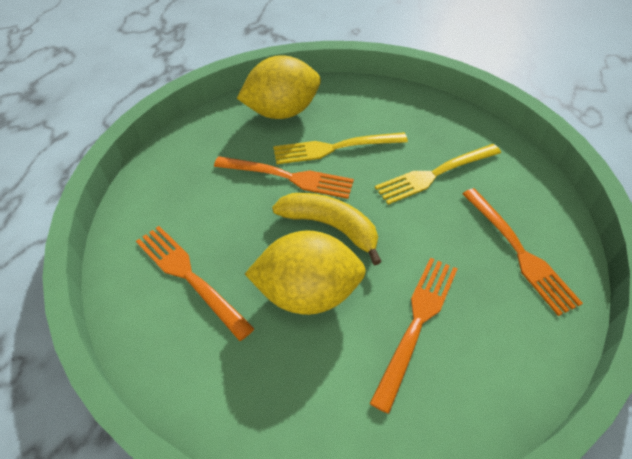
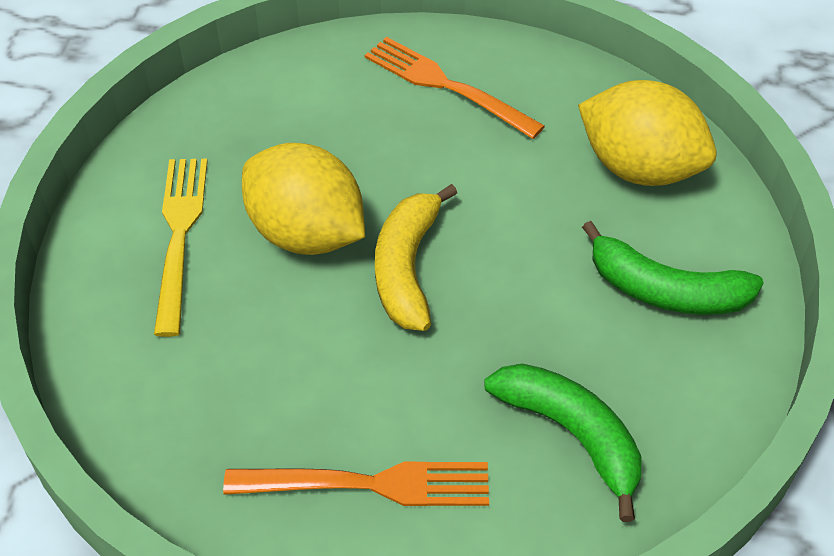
green banana: none = 0 -> [484,364,641,522] [582,221,764,315] = 2
orange fork: [136,226,255,341] [214,156,354,199] [369,258,457,414] [462,188,583,316] = 4 -> [223,462,489,506] [365,37,545,139] = 2
yellow fork: [273,132,408,164] [375,144,501,204] = 2 -> [154,159,208,337] = 1

